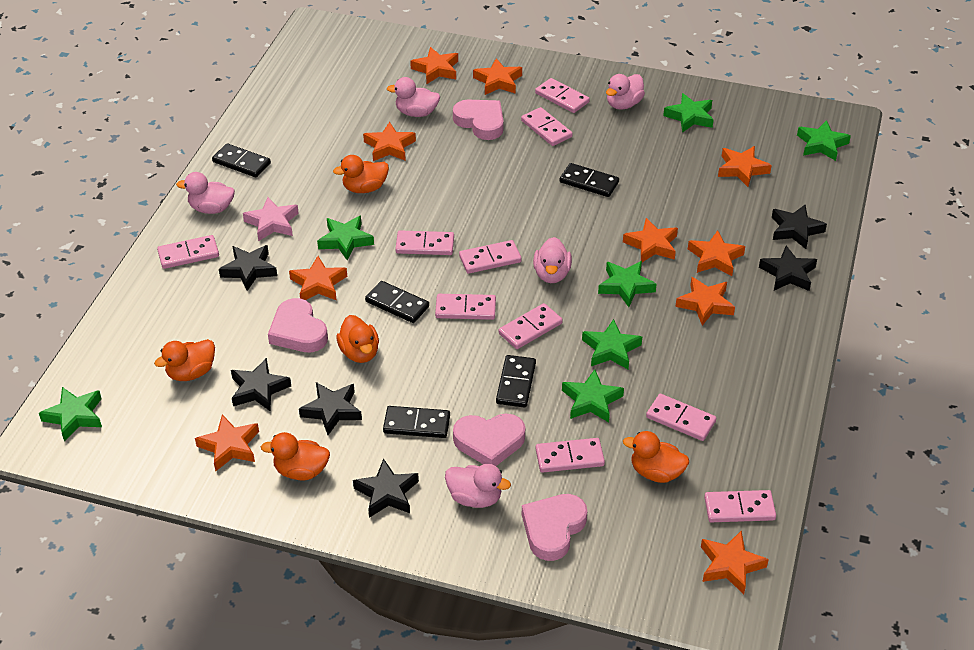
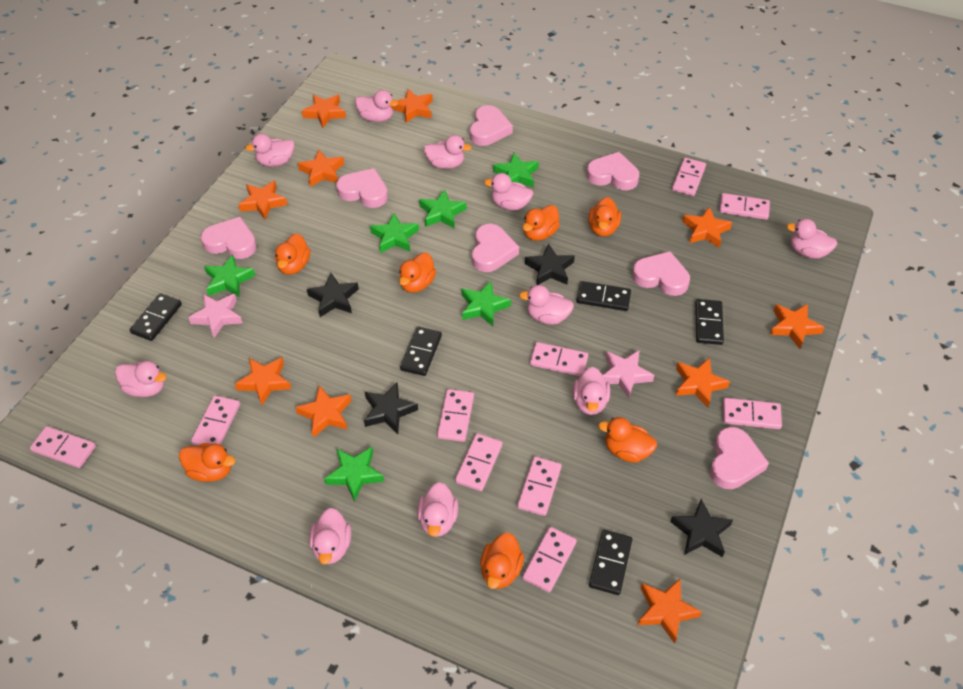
black star: [219,245,277,291] [231,358,291,411] [299,382,362,435] [353,459,419,518] [759,246,817,291] [772,205,827,249] = 6 -> [307,273,359,317] [364,383,418,434] [525,243,575,285] [670,499,733,557] = 4
green star: [39,387,102,442] [317,216,374,261] [562,369,624,422] [582,319,642,369] [598,261,657,307] [663,93,714,133] [797,120,851,161] = 7 -> [204,255,255,298] [324,447,384,502] [370,213,419,253] [419,189,467,229] [462,281,511,326] [493,153,539,188] = 6
orange duck: [154,339,215,381] [261,432,330,480] [333,155,389,193] [336,315,379,363] [623,431,689,483] = 5 -> [179,443,235,482] [275,233,310,275] [399,253,436,293] [480,533,524,589] [522,205,560,241] [588,197,621,237] [598,417,657,463] = 7
pink duck: [176,172,235,214] [387,77,440,117] [445,464,511,508] [533,237,572,283] [606,74,645,110] = 5 -> [115,361,167,397] [245,134,294,167] [309,508,351,565] [355,90,398,122] [417,482,458,537] [424,135,471,169] [484,173,533,211] [519,285,574,325] [573,367,610,415] [786,219,837,259] = 10
pink heart: [268,298,328,352] [453,100,504,140] [453,413,525,466] [522,494,587,561] = 4 -> [200,217,257,259] [336,168,388,208] [470,105,513,146] [472,224,519,272] [586,152,639,190] [632,251,690,296] [710,427,769,489] = 7
pink star: [243,197,299,241] = 1 -> [188,294,242,338] [603,350,655,399] = 2

